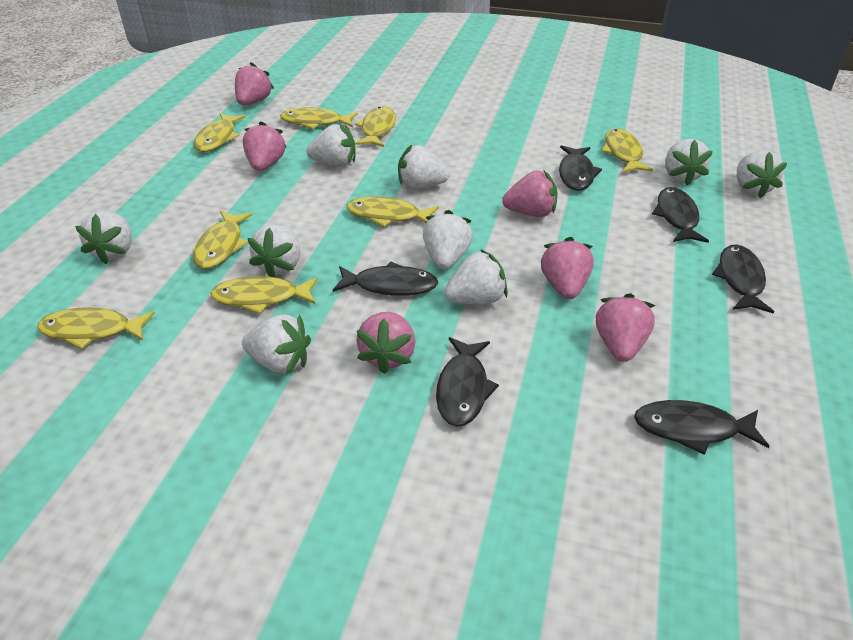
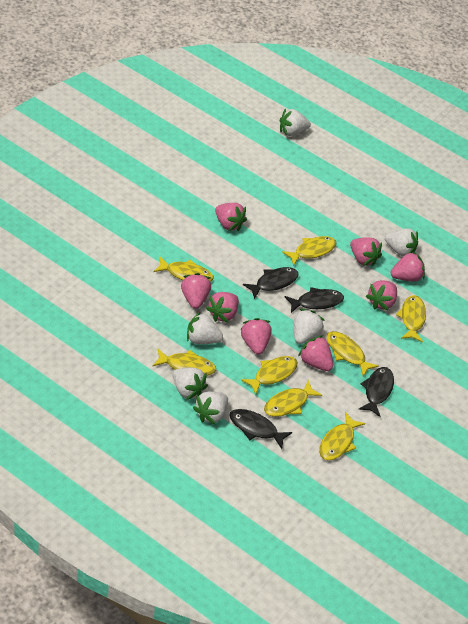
black fish: [333,262,438,296] [436,337,499,427] [559,145,602,191] [634,400,770,455] [652,187,709,243] [712,244,774,314] = 6 -> [229,409,292,449] [243,267,299,299] [284,287,344,313] [358,367,394,417] = 4
pink strawberry: [235,62,274,105] [243,121,286,171] [356,312,415,374] [502,170,558,217] [541,237,594,299] [596,293,656,362] = 6 -> [181,273,211,309] [206,292,239,322] [215,203,247,231] [240,318,272,355] [298,336,333,371] [350,238,382,267] [366,280,397,310] [391,251,425,282] = 8
white strawberry: [75,211,132,264] [242,314,311,375] [248,225,300,277] [306,124,356,167] [398,145,449,189] [423,210,473,269] [444,249,508,304] [665,139,713,186] [737,150,787,198] = 9 -> [173,368,208,400] [187,311,223,344] [193,391,228,424] [280,108,311,136] [294,309,325,344] [385,228,418,256] = 6

